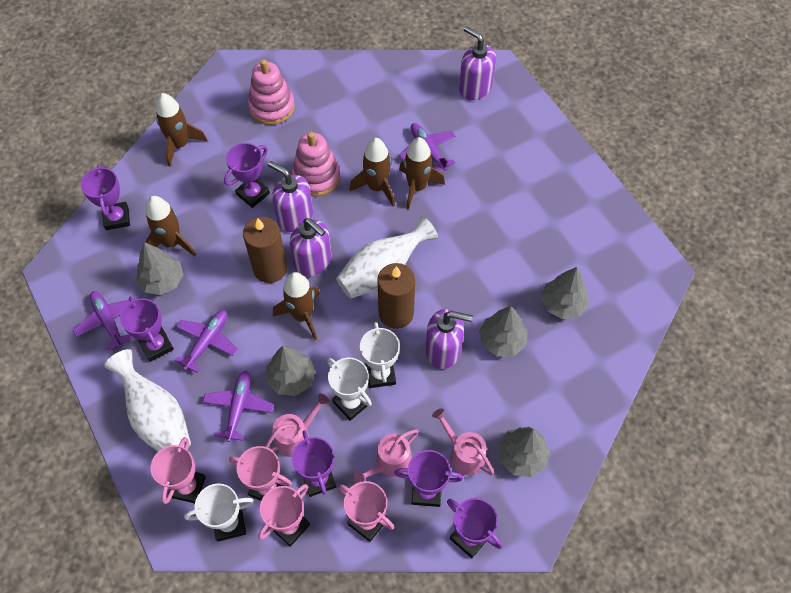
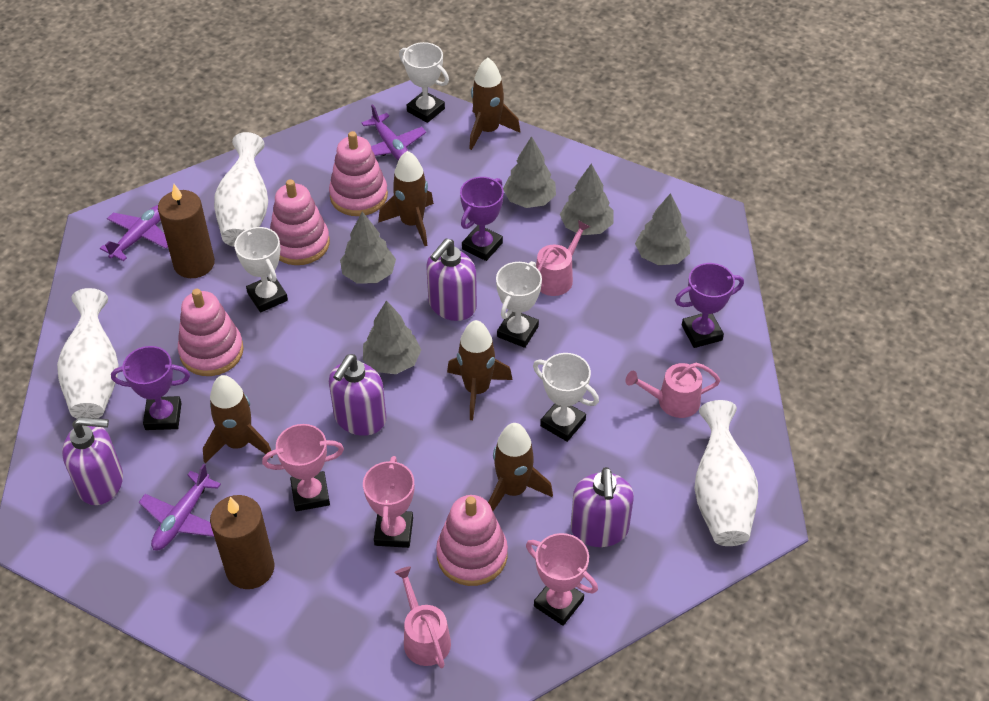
pink stacking toy: [248,59,295,125] [292,132,340,196] = 2 -> [178,289,244,376] [270,179,330,265] [329,131,388,216] [436,495,508,586] = 4
pink trophy: [151,437,206,504] [229,446,292,501] [258,484,310,547] [338,481,394,542] = 4 -> [262,424,344,511] [363,456,414,548] [526,533,598,626] = 3
purple plane: [73,291,136,351] [174,310,238,373] [203,370,274,442] [399,123,456,171] = 4 -> [100,205,168,261] [139,464,221,551] [361,104,426,161] = 3
purple trophy: [80,165,130,230] [120,296,174,362] [224,143,270,208] [292,430,337,497] [394,450,463,507] [447,498,503,558] = 6 -> [111,346,190,430] [460,177,504,261] [675,263,744,348] = 3
white trophy: [184,484,254,541] [327,358,372,421] [360,322,400,388] = 3 -> [234,227,288,313] [399,42,449,123] [496,261,542,348] [533,353,599,442] = 4
white vase: [104,349,191,452] [336,216,438,299] = 2 -> [57,288,118,419] [214,132,268,247] [694,400,758,546] = 3

